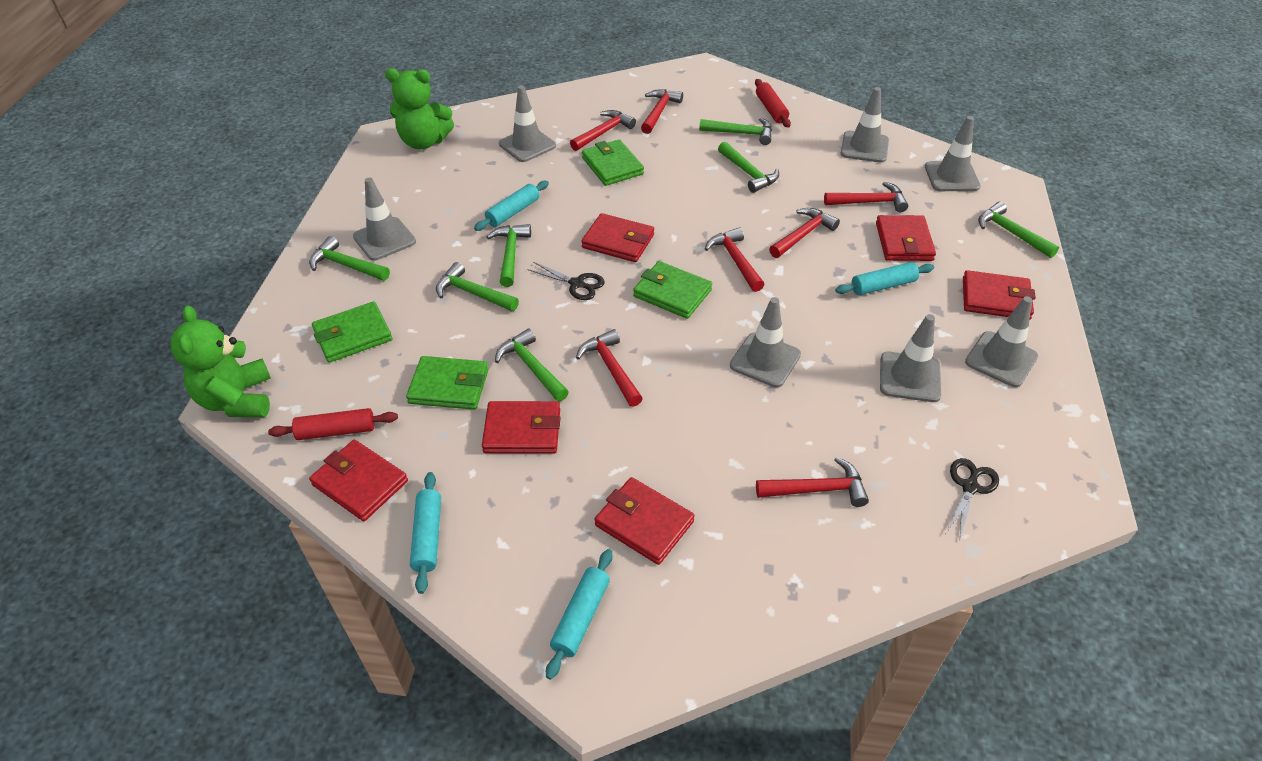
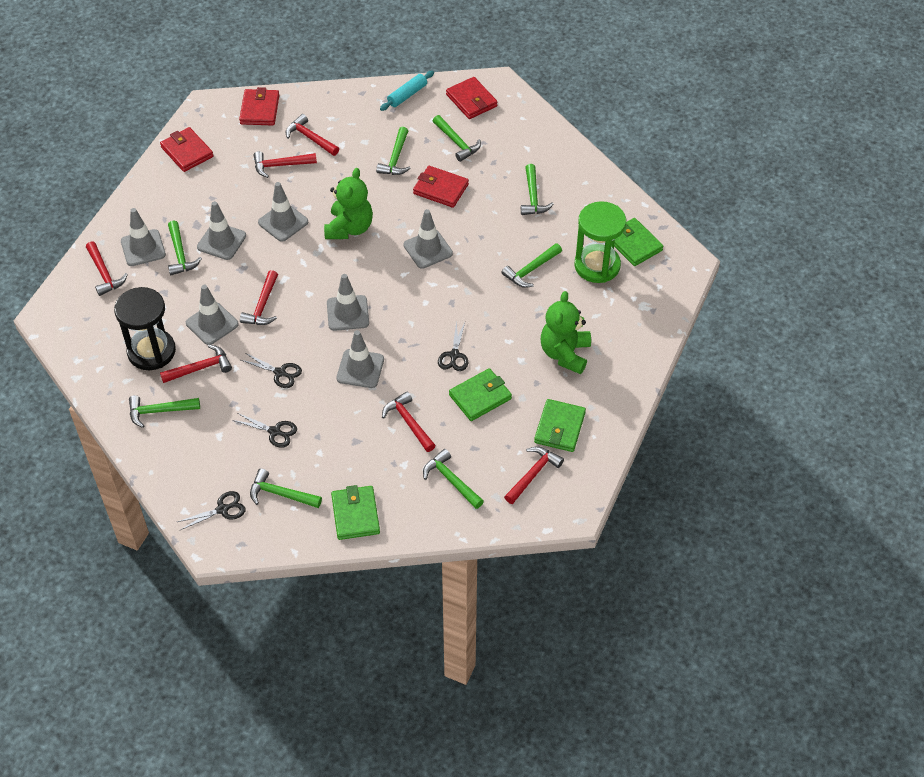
black hourglass: none = 0 -> [114,287,176,370] = 1
black scissors: [527,262,605,300] [946,458,999,539] = 2 -> [177,491,246,530] [233,413,297,448] [241,353,302,388] [438,320,468,371] = 4
green hammer: [309,236,390,281] [436,262,519,311] [486,224,531,287] [495,328,569,401] [699,118,772,145] [718,142,779,193] [978,201,1059,258] = 7 -> [129,395,200,428] [168,221,202,275] [250,468,322,508] [376,127,411,175] [423,449,484,509] [433,115,481,162] [501,243,562,288] [521,164,554,215] = 8
green hourglass: none = 0 -> [574,201,626,283] = 1
red rolling pin: [268,408,398,440] [755,79,791,127] = 2 -> none = 0
red wallet: [309,440,408,521] [482,401,561,454] [582,213,654,262] [595,477,695,565] [876,215,936,261] [963,270,1036,319] = 6 -> [160,127,214,172] [239,87,279,125] [413,166,469,208] [446,77,498,119] = 4
turquoise rolling pin: [410,472,441,594] [474,181,549,231] [546,549,612,680] [835,262,934,295] = 4 -> [380,71,434,111] = 1

